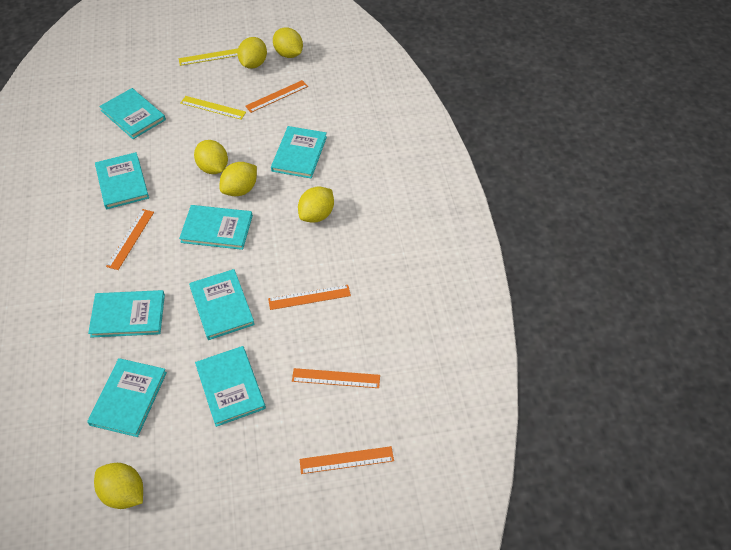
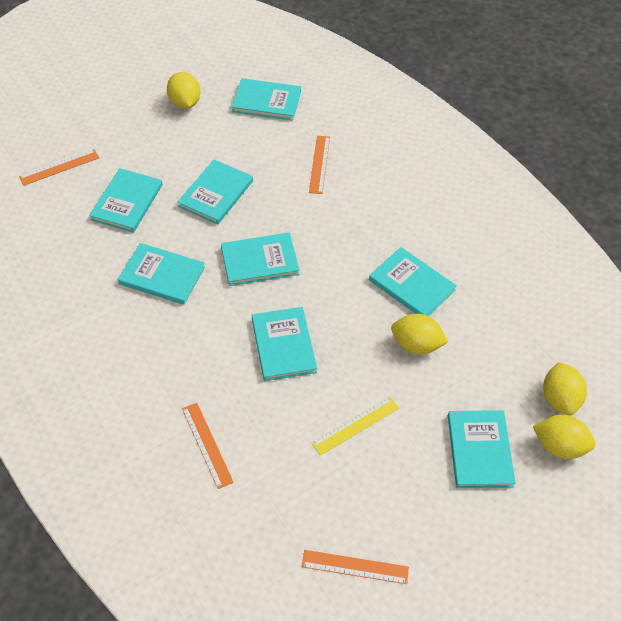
orange ruler: [106,209,154,270] [245,80,308,113] [268,285,351,310] [292,368,380,388] [300,446,394,474] = 5 -> [19,149,99,186] [182,403,234,489] [302,550,409,584] [309,136,330,194] = 4
yellow lemon: [94,463,143,509] [194,140,228,174] [220,162,257,196] [237,37,267,69] [273,28,303,58] [298,187,334,223] = 6 -> [167,72,201,109] [391,314,448,354] [533,415,596,459] [543,362,587,416] = 4
yellow ruler: [179,48,238,66] [180,96,246,120] = 2 -> [311,396,399,456] = 1

